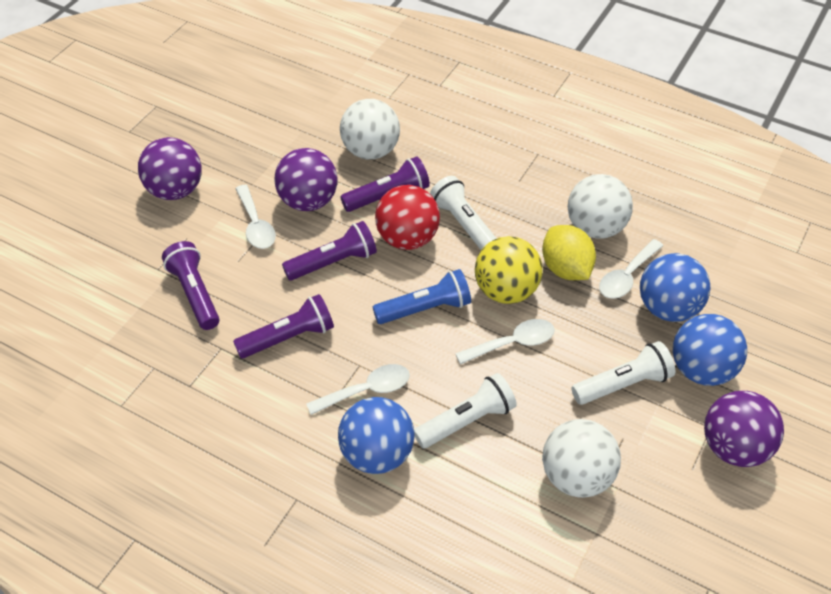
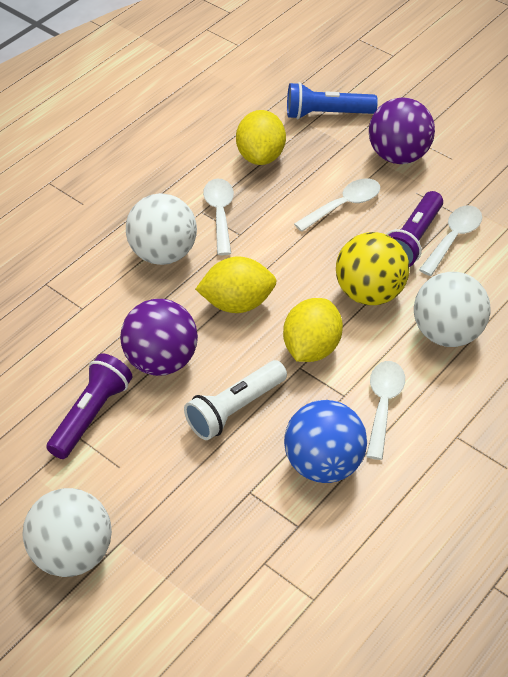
blue ball: [338,397,414,474] [640,253,711,322] [673,314,747,386] = 3 -> [284,400,367,483] = 1
purple ball: [138,137,202,200] [274,148,338,211] [704,391,784,467] = 3 -> [120,299,198,376] [369,97,435,164] = 2
purple flashlight: [162,241,219,330] [233,294,334,359] [282,221,377,281] [340,157,430,212] = 4 -> [46,354,132,459] [386,191,443,267] = 2
red ball: [375,185,440,250] = 1 -> none = 0
white flashlight: [414,373,517,448] [430,176,497,250] [571,341,675,405] = 3 -> [184,360,287,440] = 1
yellow lemon: [542,225,596,280] = 1 -> [195,257,277,313] [236,110,286,165] [283,298,343,362] = 3

